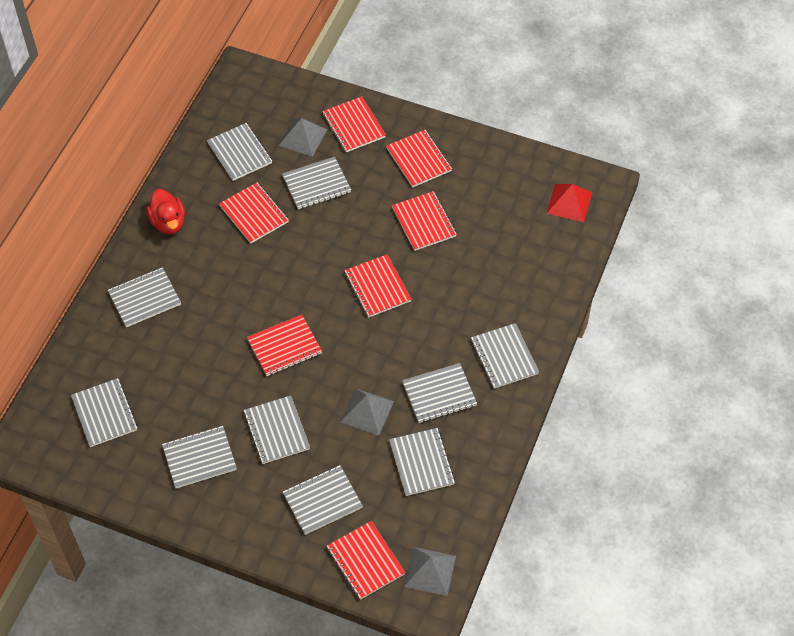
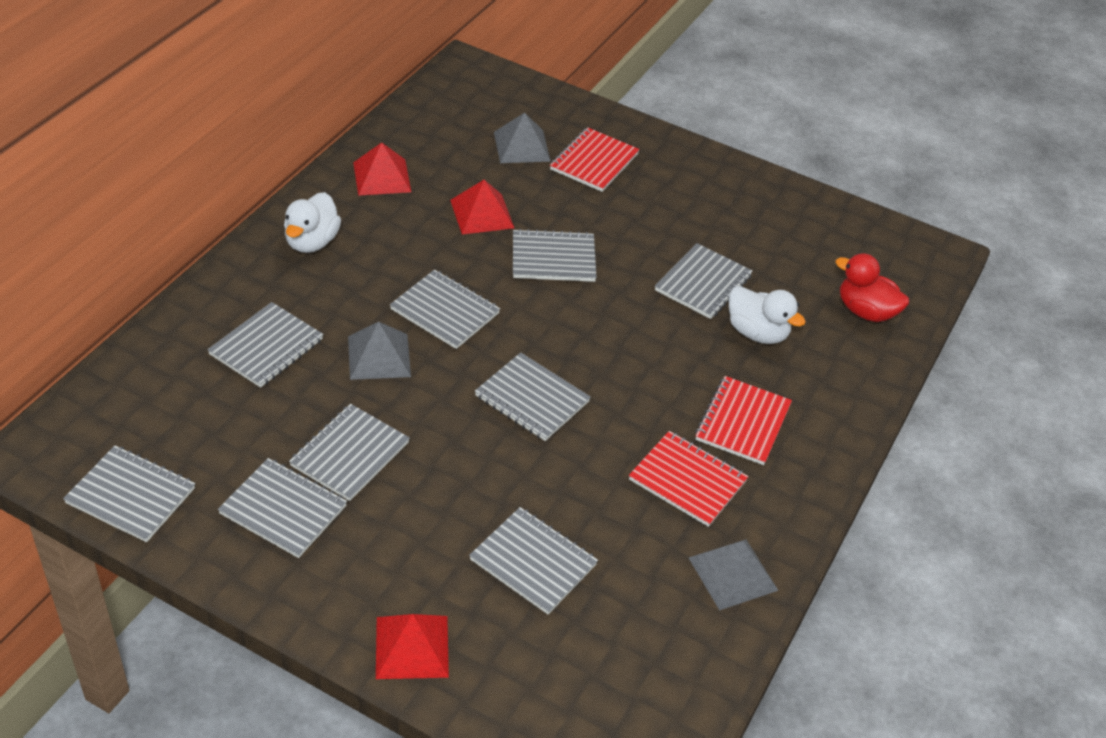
grey notebook: [71,378,138,447] [108,267,181,327] [162,426,237,488] [207,123,272,181] [244,395,310,464] [282,157,351,209] [283,465,363,535] [389,428,455,496] [402,363,477,423] [471,323,539,388] = 10 -> [63,446,195,542] [208,302,323,388] [218,458,347,558] [289,404,410,501] [390,270,500,349] [469,507,598,614] [475,352,591,441] [513,229,597,282] [655,243,752,319] = 9
red notebook: [219,182,289,244] [247,315,322,376] [322,96,386,152] [327,521,405,600] [344,254,412,318] [386,130,452,187] [392,191,457,251] = 7 -> [550,128,640,192] [629,431,749,527] [695,376,792,465] = 3
red pyramid: [546,184,592,222] = 1 -> [353,143,411,196] [376,614,449,679] [450,180,514,235] = 3
white duck: none = 0 -> [284,192,341,253] [729,286,806,344] = 2

